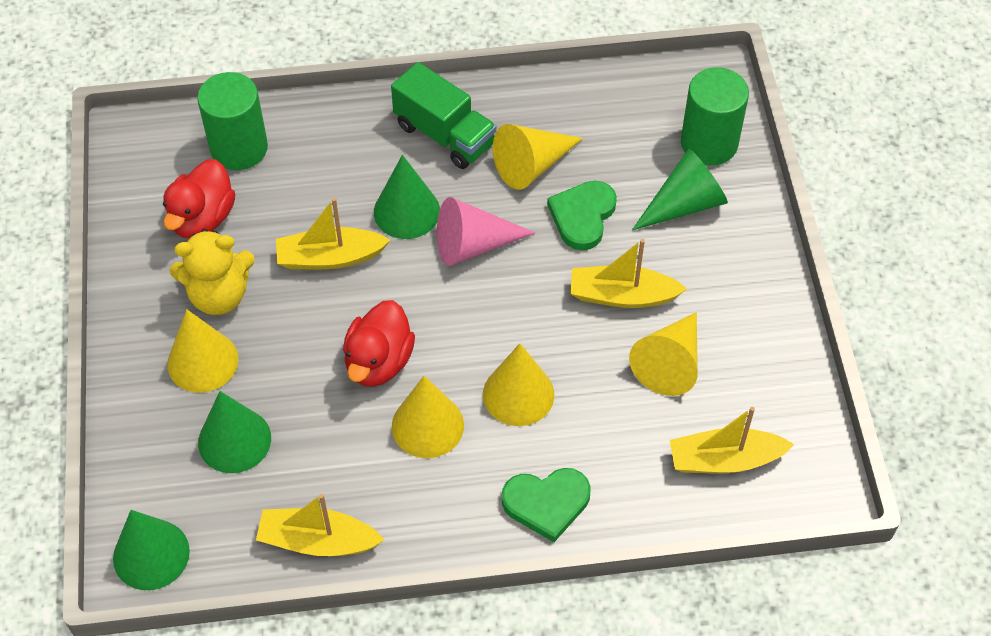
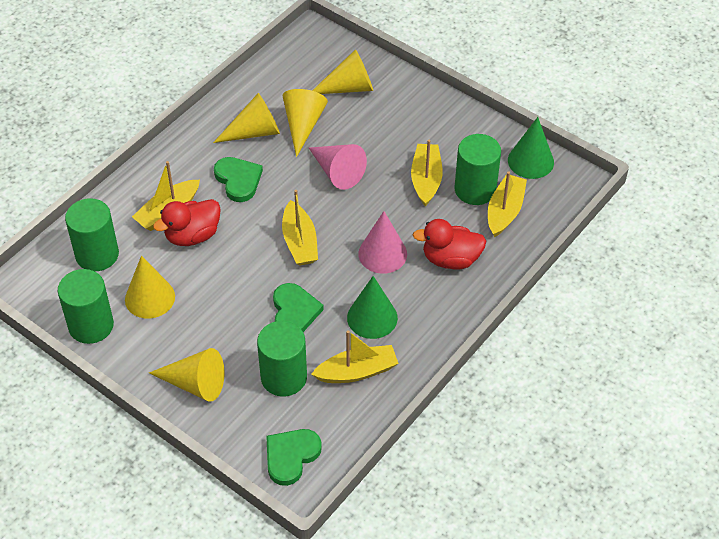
green cone: [113,510,190,590] [198,391,271,473] [374,155,440,239] [632,149,728,230] = 4 -> [347,276,398,339] [508,117,554,179] = 2
green cylinder: [197,72,268,170] [681,67,749,166] = 2 -> [58,269,114,344] [65,198,119,271] [257,321,307,397] [455,134,501,205] = 4
green heart: [502,468,590,542] [547,181,617,250] = 2 -> [214,157,263,202] [266,429,322,486] [273,283,324,332] = 3
green truck: [391,62,496,169] = 1 -> none = 0
pink cone: [437,197,535,266] = 1 -> [309,144,367,190] [358,211,407,274] = 2
yellow boat: [256,494,384,556] [276,198,390,269] [570,239,687,308] [670,407,794,474] = 4 -> [132,161,200,231] [282,190,318,266] [311,330,399,383] [411,140,443,206] [488,171,527,237] = 5
yellow teddy bear: [170,229,255,315] = 1 -> none = 0

